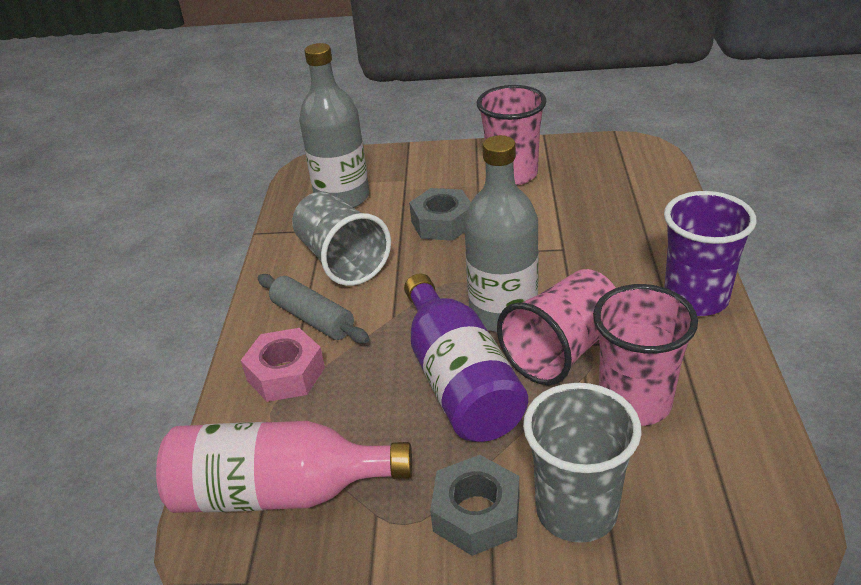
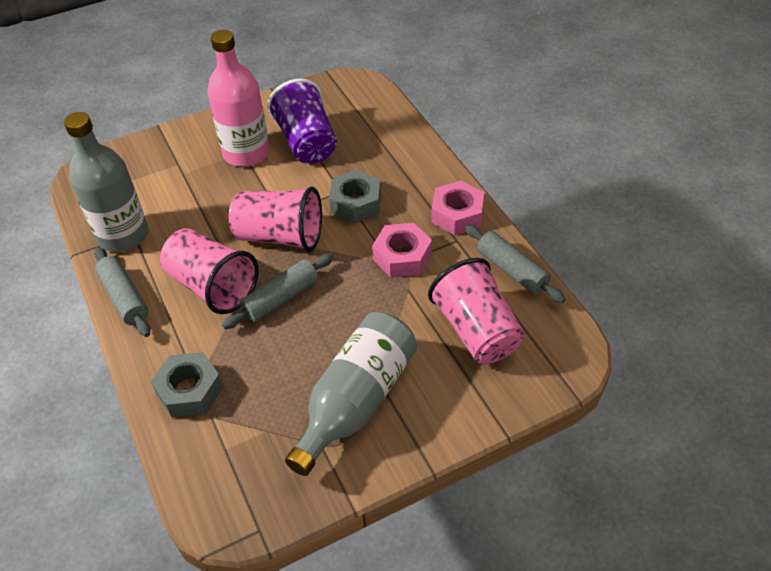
grey cup: [292,191,391,286] [523,383,642,543] = 2 -> none = 0
grey rolling pin: [258,274,369,343] = 1 -> [94,247,151,337] [222,254,334,329] [465,224,566,303] = 3
pink nut: [241,328,325,402] = 1 -> [372,223,432,278] [431,181,484,235] = 2
purple bottle: [404,273,528,442] = 1 -> none = 0

